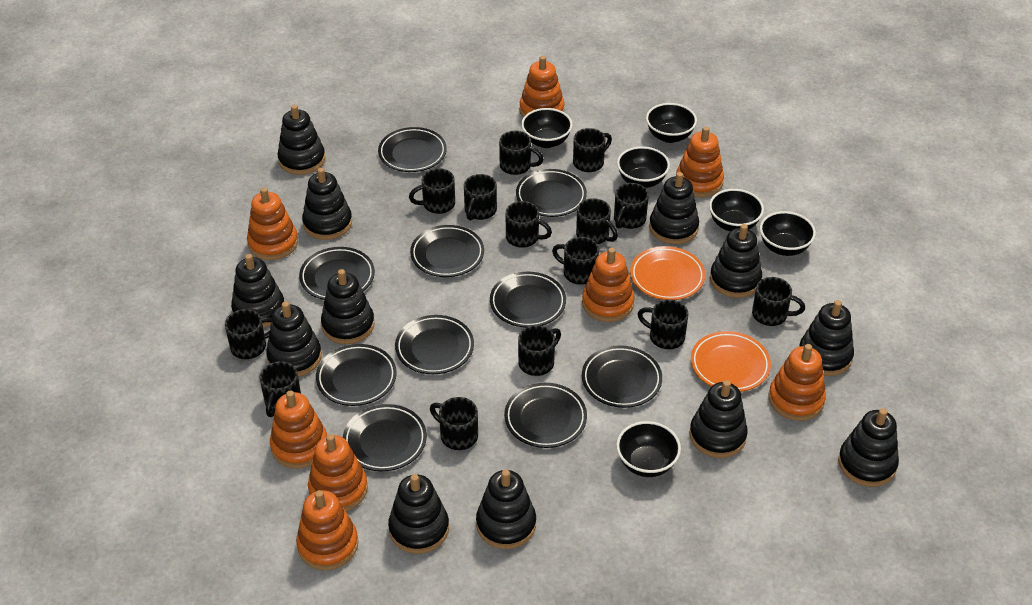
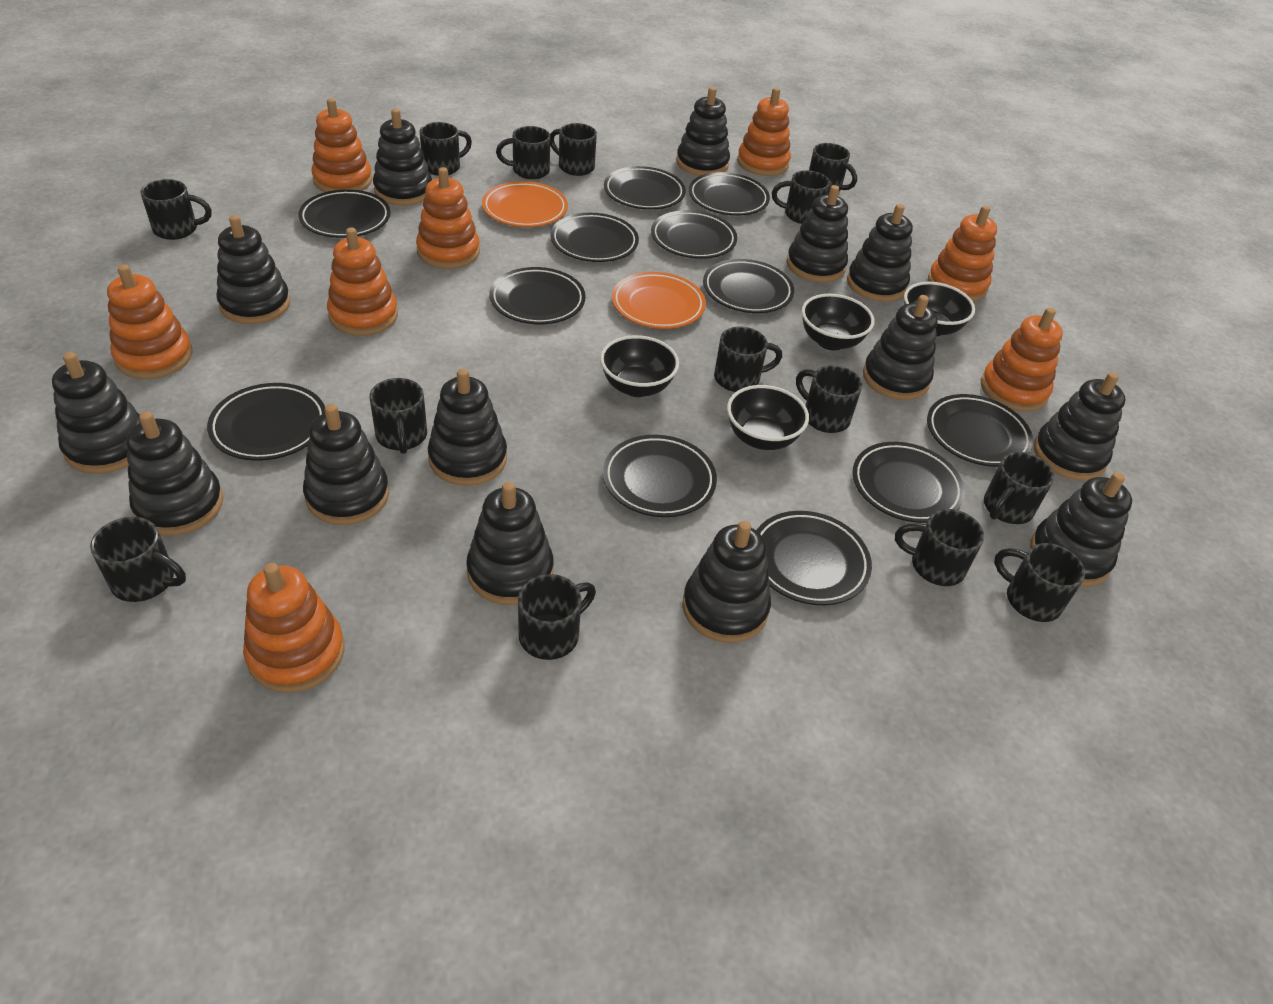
black bowl: [521,108,573,148] [616,421,681,477] [617,146,670,188] [646,103,697,143] [709,189,764,231] [760,211,816,256] = 6 -> [600,335,679,397] [727,385,809,450] [801,294,874,350] [904,282,975,337] = 4
black plate: [299,247,375,300] [316,344,397,406] [343,404,427,471] [378,127,447,172] [395,315,474,374] [410,225,484,277] [490,272,566,327] [504,383,587,448] [516,169,587,217] [582,346,662,408] = 10 -> [207,383,325,461] [298,189,390,238] [489,267,586,324] [551,213,639,262] [603,435,717,517] [604,166,686,210] [651,210,737,259] [689,172,770,216] [703,259,794,313] [756,511,872,605] [852,442,965,523] [927,394,1033,467] = 12
black stacking toy: [231,254,284,328] [266,301,322,377] [277,105,325,175] [302,168,352,240] [321,269,375,344] [388,474,449,554] [476,469,536,549] [649,172,699,244] [689,380,748,458] [710,224,762,298] [799,300,854,376] [838,408,899,487] = 12 -> [52,352,140,474] [126,412,223,536] [216,215,290,324] [303,404,389,525] [373,109,432,206] [428,369,507,486] [466,482,554,605] [676,87,730,176] [682,521,771,643] [786,185,848,283] [847,204,913,302] [863,295,938,400] [1030,472,1132,587] [1034,372,1125,481] = 14

